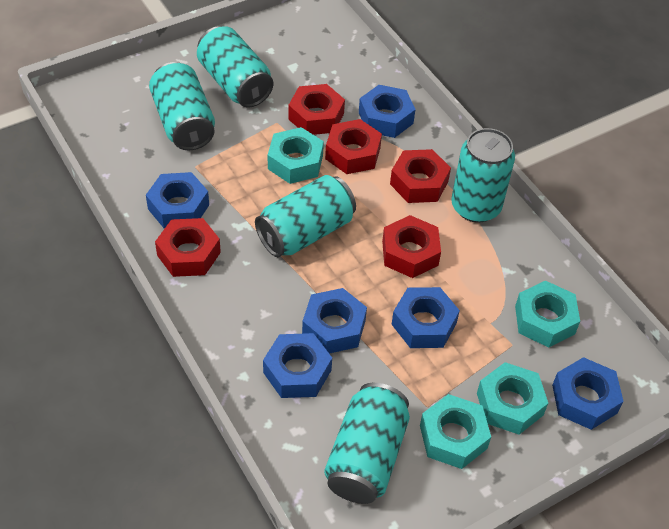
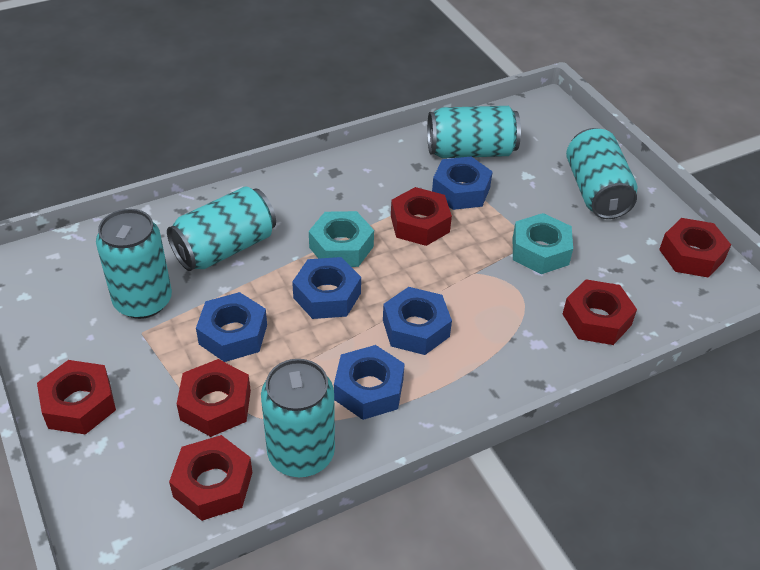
blue nut: [146,172,209,229] [263,333,332,398] [302,288,367,354] [359,85,416,138] [391,287,460,348] [552,357,624,430] = 6 -> [196,292,267,362] [292,257,361,319] [334,345,405,420] [383,287,452,355] [432,157,493,210] = 5
red nut: [155,218,221,277] [288,84,345,135] [325,119,382,174] [382,215,441,278] [390,149,451,203] = 5 -> [37,360,116,435] [169,435,252,521] [177,359,251,437] [391,187,452,246] [563,279,637,345] [659,218,731,278] = 6
turquoise nut: [268,127,324,184] [420,394,491,469] [477,362,548,435] [515,281,580,348] = 4 -> [309,211,374,267] [513,213,573,274] = 2

